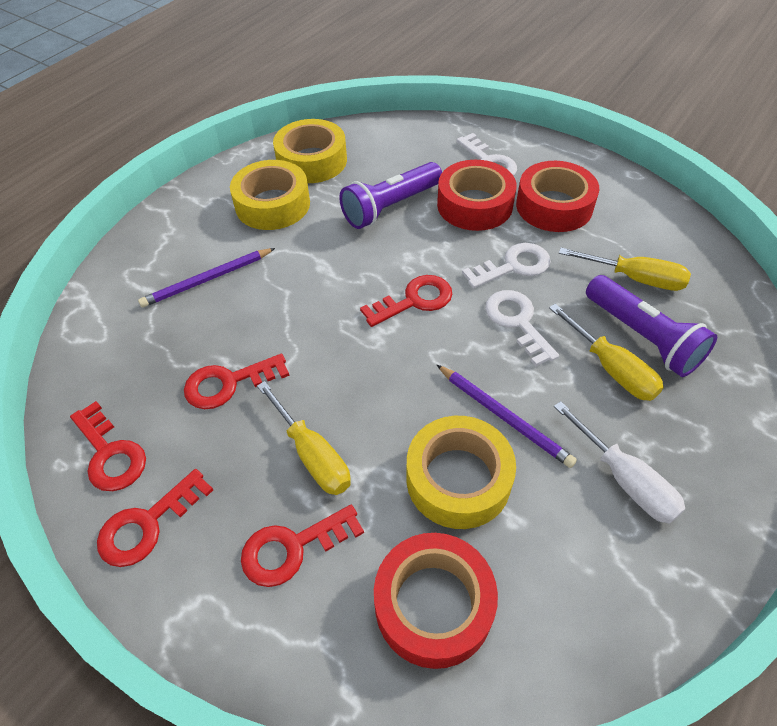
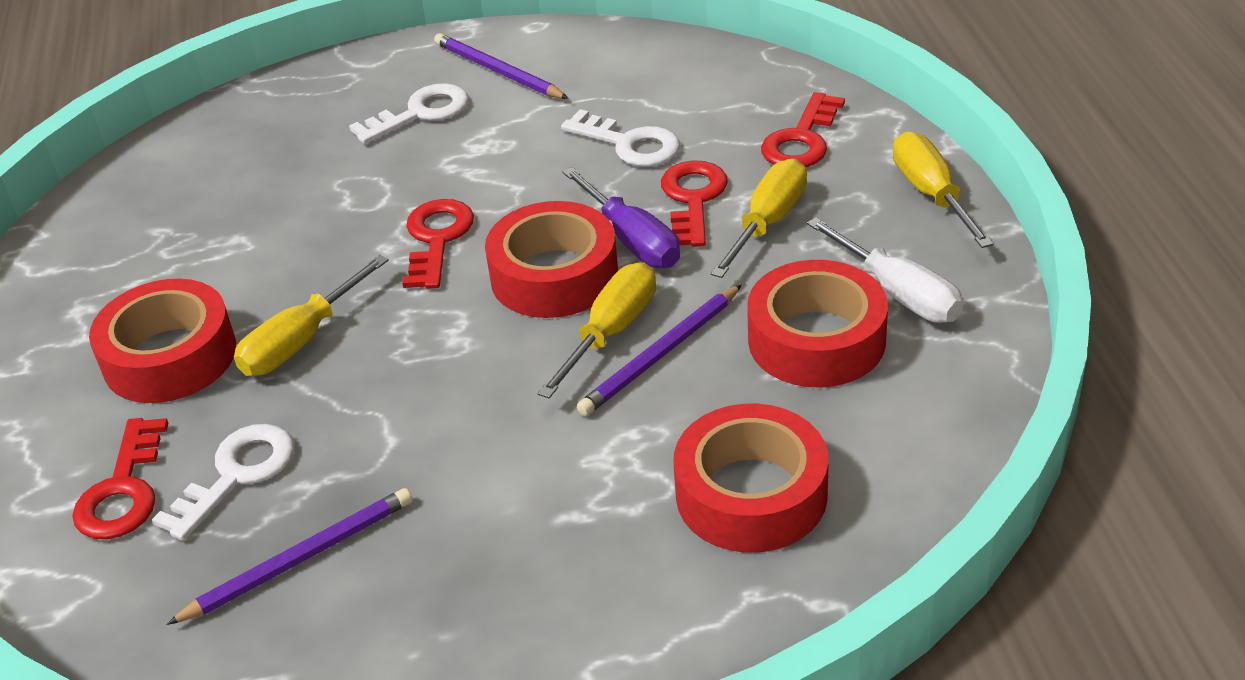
purple flashlight: [339,162,442,229] [586,275,717,377] = 2 -> none = 0
purple pencil: [138,248,275,307] [437,365,577,468] = 2 -> [166,488,412,625] [434,33,569,99] [577,284,742,416] = 3
purple screwdriver: none = 0 -> [562,167,680,268] = 1
red key: [70,401,146,491] [97,469,213,567] [184,354,289,409] [241,505,364,587] [360,275,452,327] = 5 -> [72,418,168,539] [402,199,474,289] [661,161,728,247] [761,92,845,167] = 4
red tape: [374,533,498,669] [437,160,516,231] [516,161,599,232] = 3 -> [89,279,236,403] [485,201,618,318] [673,404,829,553] [747,260,888,388] = 4
yellow screwdriver: [257,381,351,495] [549,304,664,401] [559,248,691,291] = 3 -> [234,255,389,376] [538,263,656,398] [711,159,807,278] [893,131,993,248] = 4
yellow tape: [230,160,310,230] [273,119,347,183] [406,416,516,529] = 3 -> none = 0

